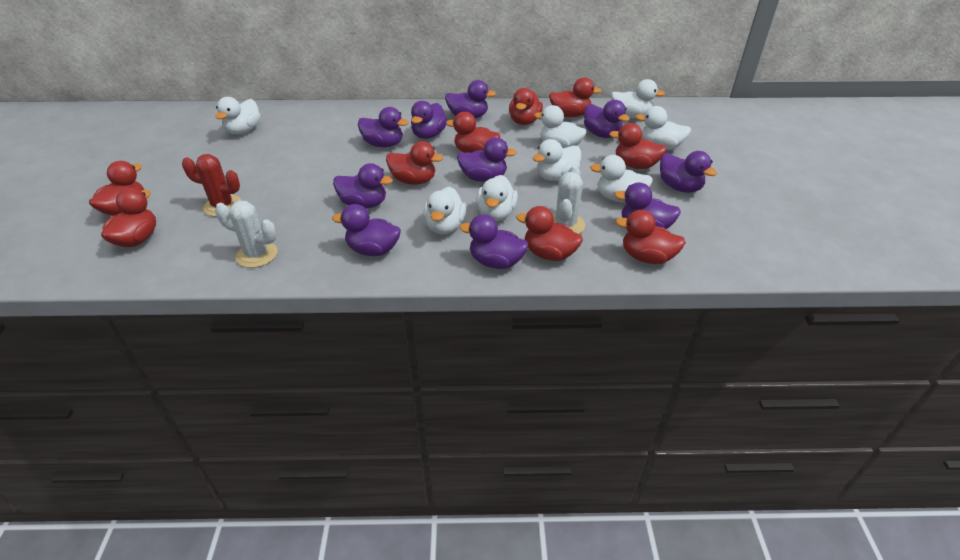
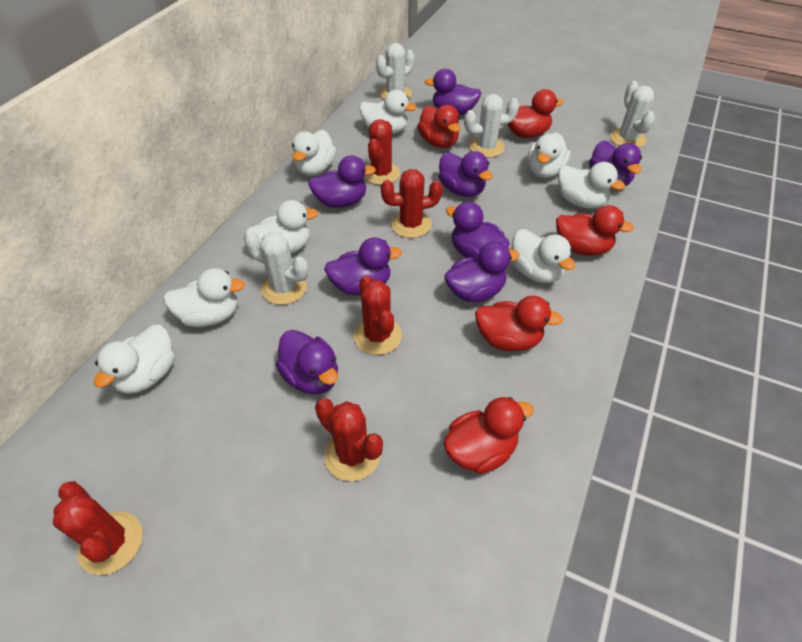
purple duck: [332,204,401,256] [333,163,393,209] [358,107,409,148] [411,101,448,139] [445,80,496,119] [457,137,517,182] [459,215,529,269] [584,100,630,138] [614,182,681,229] [660,151,717,193] = 10 -> [276,330,338,395] [308,155,376,208] [324,238,402,295] [425,69,481,115] [439,151,493,197] [444,242,520,302] [446,202,510,258] [589,140,642,186] = 8
red cactus: [182,154,241,217] = 1 -> [53,481,142,575] [315,398,383,481] [354,275,402,355] [364,119,400,185] [381,169,443,238] = 5
red duck: [89,161,144,216] [101,188,156,247] [386,141,443,185] [446,112,500,153] [509,88,543,125] [516,206,583,261] [549,78,602,117] [609,123,667,169] [616,210,686,264] = 9 -> [417,105,460,148] [443,397,534,474] [475,296,563,351] [508,89,564,138] [556,205,634,256] = 5
white cactus: [215,201,278,268] [553,166,585,234] = 2 -> [244,231,308,305] [376,43,415,100] [464,94,519,158] [610,81,655,148] = 4

